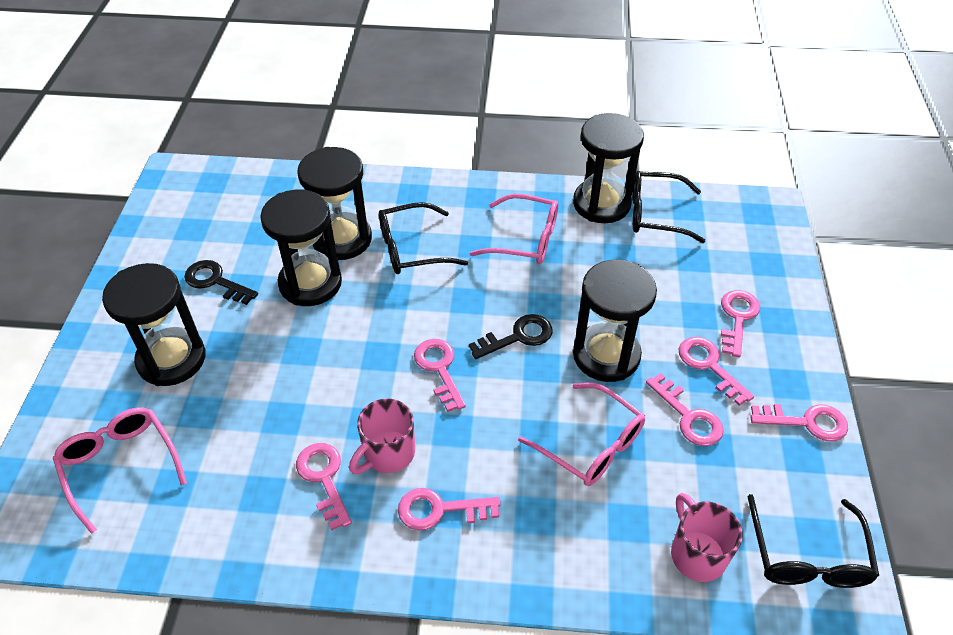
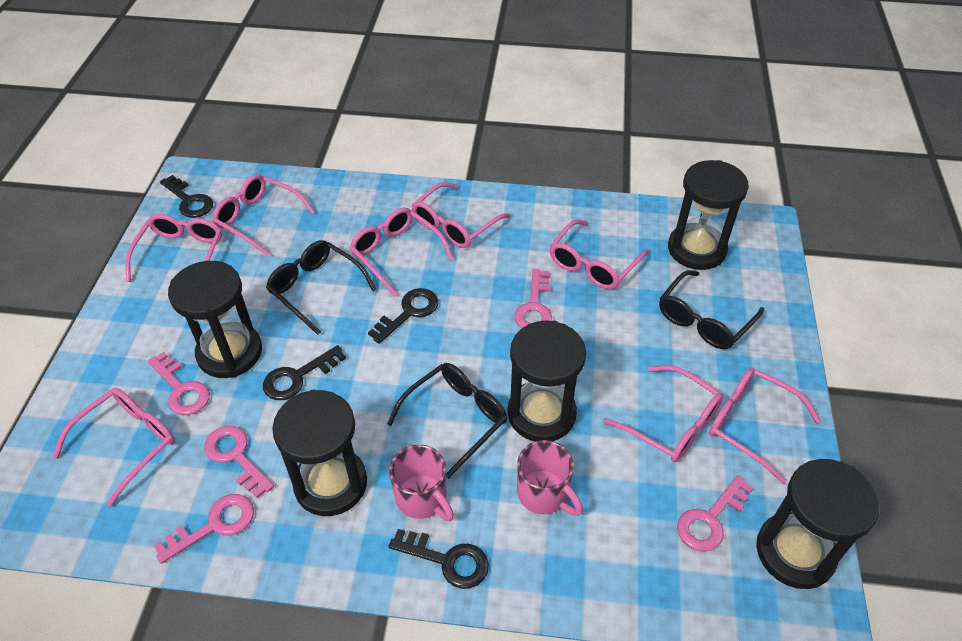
black key: [184,260,258,305] [469,314,553,359] = 2 -> [160,175,213,218] [263,345,346,400] [368,288,438,344] [388,529,489,589] = 4
pink glasses: [53,408,187,534] [470,194,558,264] [518,383,645,486] = 3 -> [53,388,175,507] [125,214,222,282] [212,174,315,256] [349,207,454,297] [412,182,510,248] [549,219,649,290] [603,365,723,462] [709,368,821,484] = 8
pink key: [296,443,352,531] [398,488,501,531] [414,339,466,412] [646,373,724,446] [679,337,754,406] [721,290,760,357] [750,404,848,441] = 7 -> [148,352,210,415] [154,494,254,564] [204,426,274,498] [514,269,552,328] [677,475,753,552] = 5

